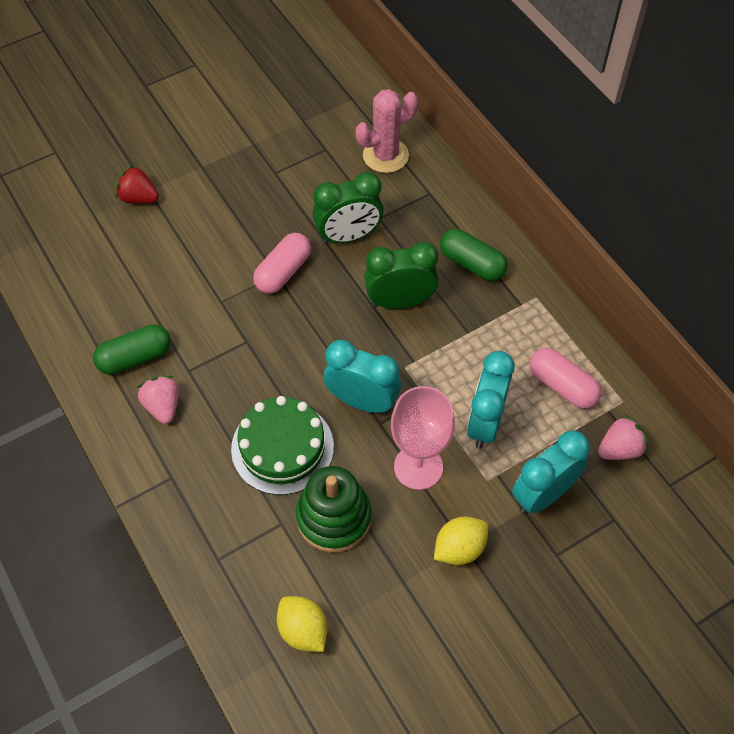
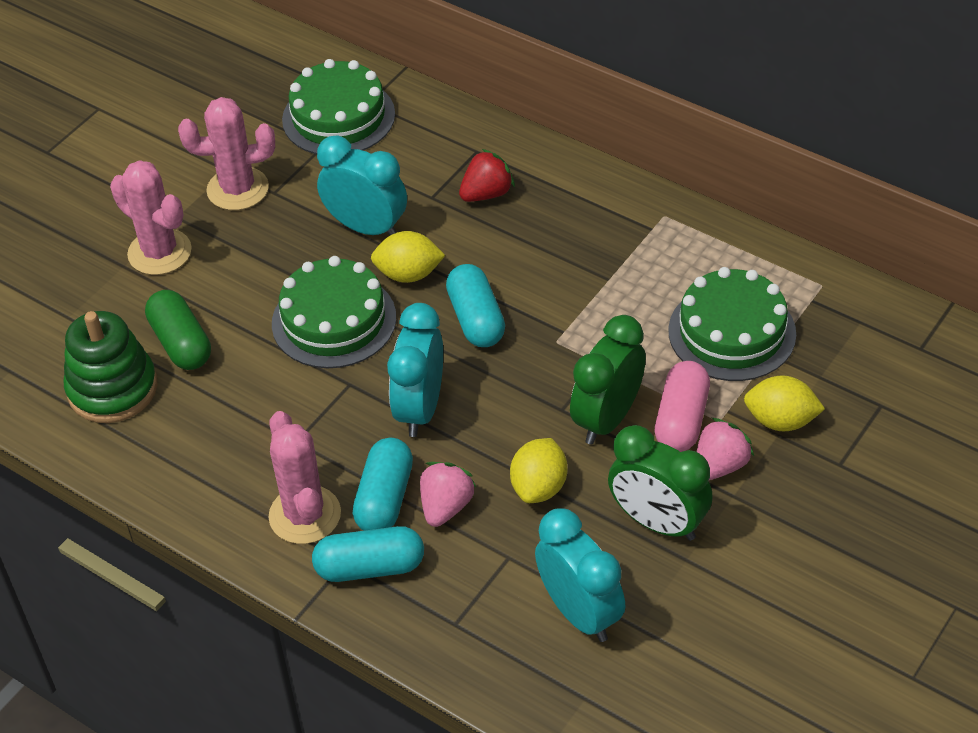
green cake: [231,396,334,495] = 1 -> [272,256,396,368] [282,59,395,154] [668,267,796,381] = 3
green capsule: [93,324,171,375] [440,229,508,281] = 2 -> [145,290,211,370] = 1
pink cactus: [356,89,418,173] = 1 -> [110,160,192,275] [178,97,275,210] [268,411,341,544] = 3
pink capsule: [253,233,311,294] [529,348,601,409] = 2 -> [655,361,710,452] = 1
pink goblet: [391,386,455,490] = 1 -> none = 0
turquoise capsule: none = 0 -> [312,526,424,582] [352,438,413,531] [446,264,505,347] = 3
yellow lemon: [277,596,327,652] [434,516,488,565] = 2 -> [371,231,446,283] [510,438,567,503] [744,375,825,431] = 3

